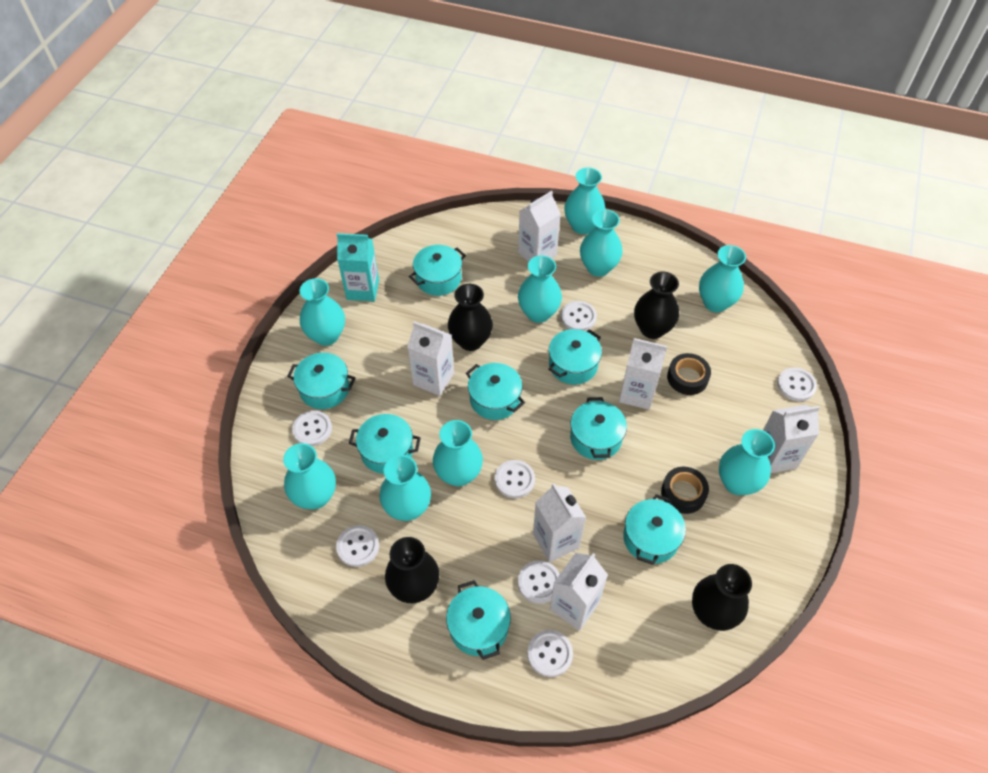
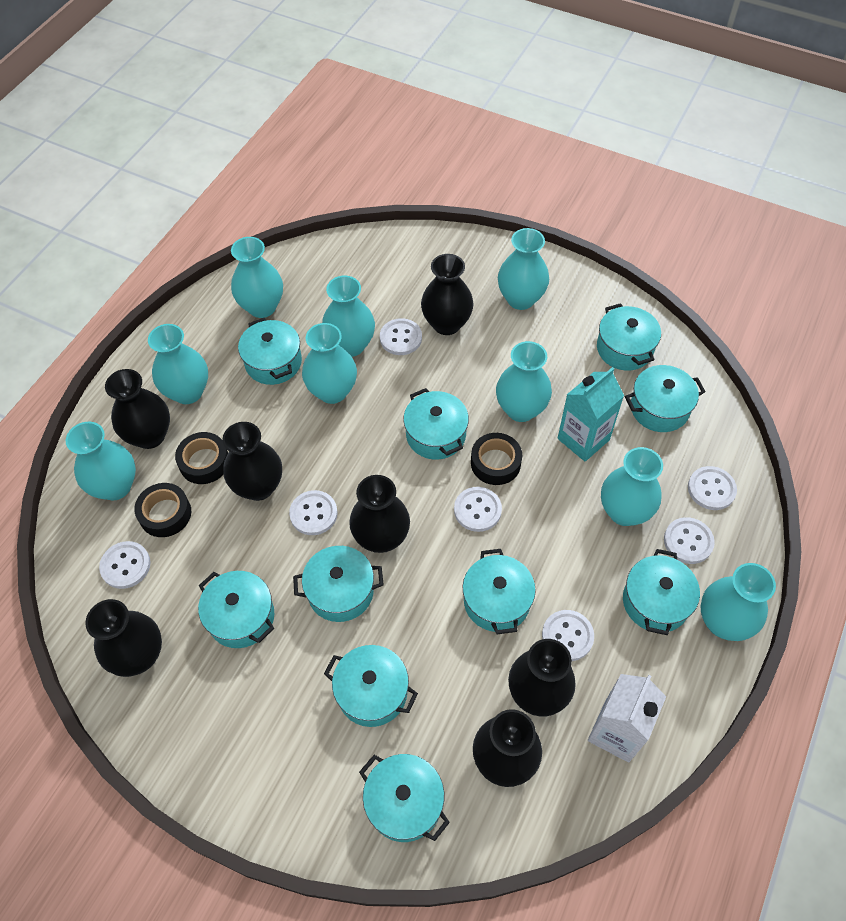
black tape: [661,467,709,514] [667,353,711,395] = 2 -> [134,483,191,537] [175,432,228,484] [471,433,522,485] = 3
black vase: [385,537,439,603] [448,284,493,351] [634,272,679,339] [692,564,752,631] = 4 -> [85,599,162,677] [105,369,170,449] [223,422,282,501] [349,475,410,553] [421,254,474,335] [473,709,542,787] [508,639,576,717] = 7
turquoise pot: [287,353,355,409] [349,414,421,474] [409,245,466,296] [446,580,511,660] [466,363,525,420] [548,329,602,385] [570,397,627,460] [623,494,686,565] = 8 -> [198,571,274,648] [238,318,302,385] [293,546,384,622] [324,645,418,727] [359,754,450,842] [403,388,469,460] [463,549,536,635] [597,303,661,371] [623,549,700,635] [625,365,706,432] = 10
white carton: [407,321,454,396] [518,191,561,262] [533,483,586,562] [550,553,608,631] [619,338,667,410] [763,405,820,473] = 6 -> [588,674,666,763] = 1

